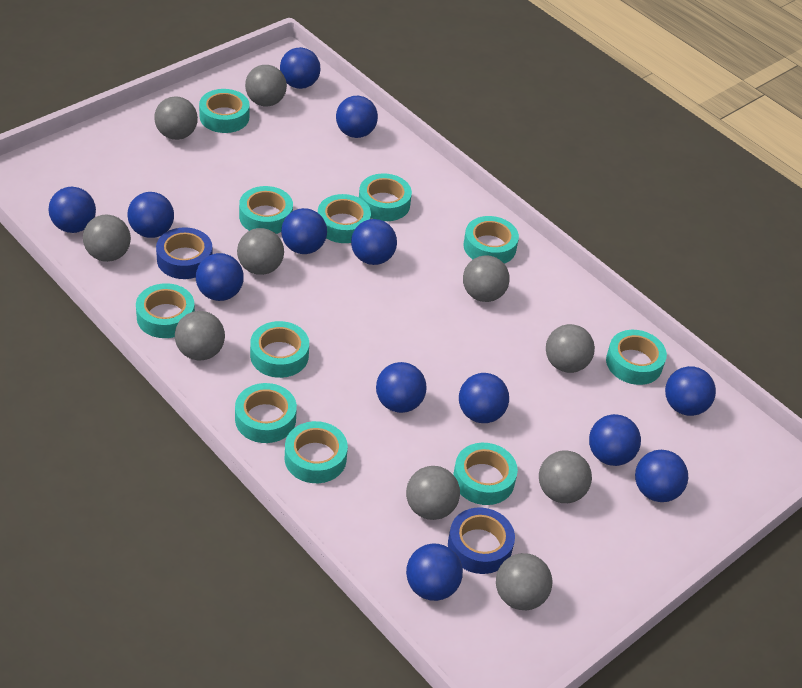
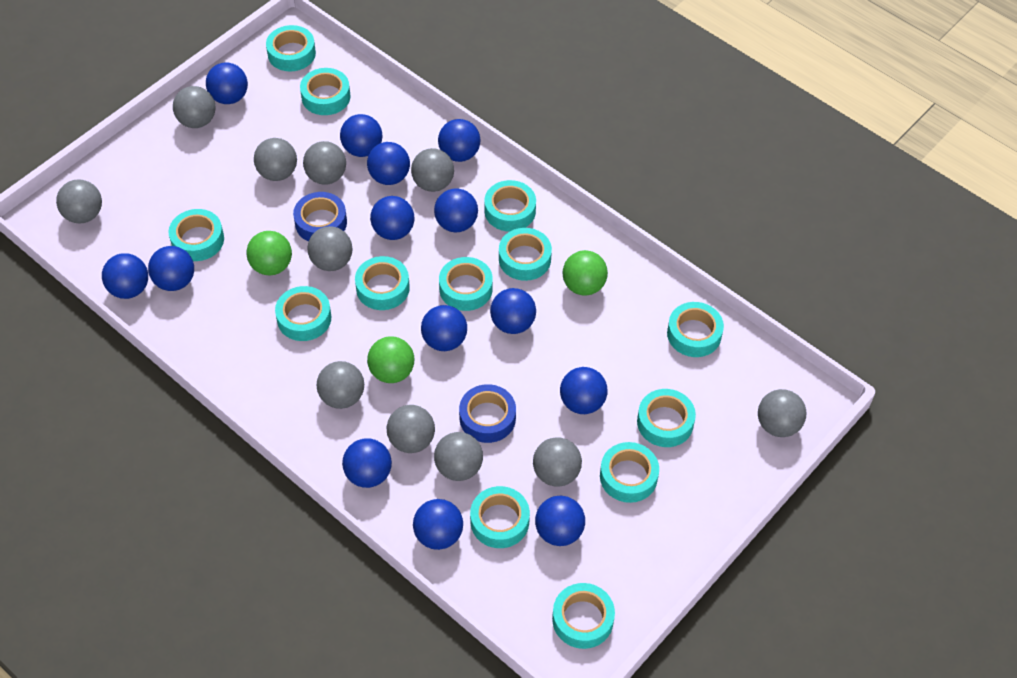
blue ball: [48,187,96,233] [127,192,174,238] [196,253,244,301] [280,47,320,89] [281,208,327,254] [336,96,378,138] [351,219,397,265] [376,362,427,413] [406,544,463,601] [459,373,509,423] [589,414,641,466] [635,450,688,502] [665,366,716,416] = 13 -> [102,253,148,299] [148,246,194,291] [206,63,248,104] [340,114,383,157] [342,439,392,488] [367,142,410,185] [370,196,414,240] [413,499,463,550] [421,305,467,351] [434,188,478,233] [438,119,480,162] [490,288,536,334] [535,496,585,546] [560,367,608,414] = 14
green ball: none = 0 -> [246,231,292,276] [367,336,414,383] [563,250,608,296] = 3
grey ball: [83,215,131,262] [154,96,198,140] [175,311,225,361] [237,228,284,275] [245,65,287,106] [406,466,460,520] [463,255,510,302] [496,553,552,610] [539,451,592,503] [546,324,595,373] = 10 -> [56,179,102,224] [173,86,216,128] [254,138,297,181] [303,141,346,185] [307,226,353,271] [317,361,364,409] [387,405,435,453] [411,148,454,192] [434,432,483,481] [533,437,582,487] [758,389,806,437] = 11
turquoise tape: [136,283,195,338] [199,89,249,133] [235,383,297,443] [239,186,293,234] [250,321,309,378] [285,421,348,483] [318,194,371,243] [359,173,412,221] [453,443,518,505] [463,216,519,264] [606,330,667,385] = 11 -> [169,209,224,261] [266,25,316,71] [275,286,331,341] [300,68,351,115] [355,256,410,310] [439,257,493,311] [470,486,530,548] [484,180,536,231] [499,228,552,281] [552,583,615,649] [600,442,659,503] [637,389,696,447] [667,302,724,357] = 13

